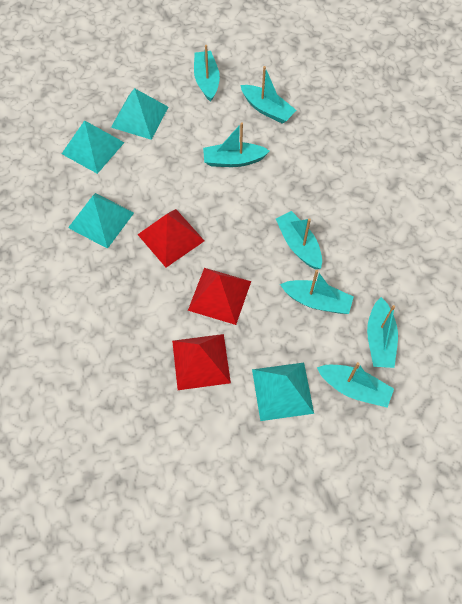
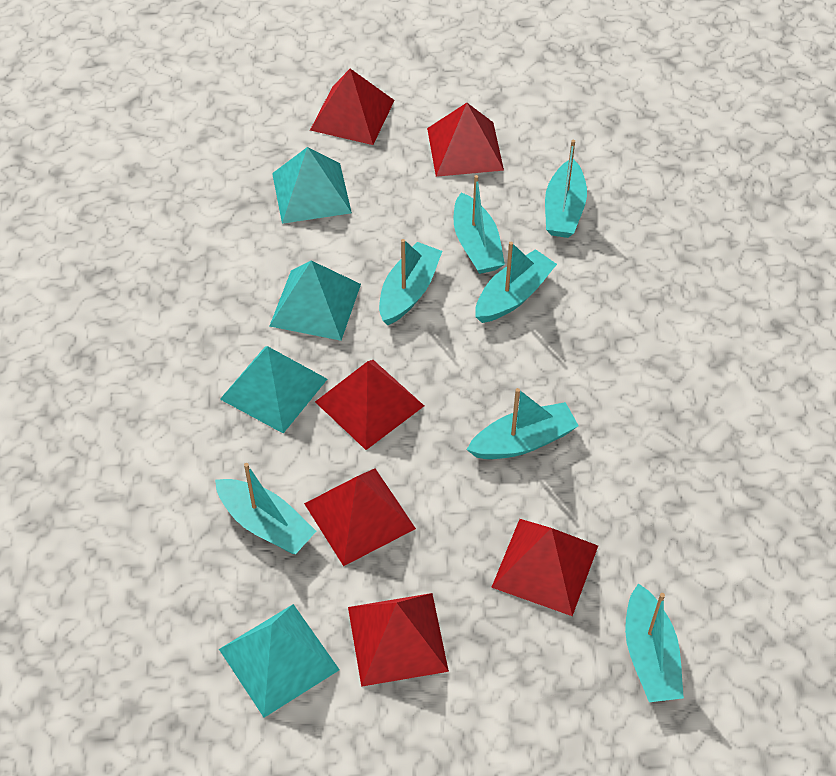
red pyramid: [137,209,204,267] [172,334,231,390] [188,268,251,325] = 3 -> [304,468,416,566] [310,69,395,145] [315,360,424,450] [348,593,449,687] [427,103,504,177] [491,519,598,616] = 6

